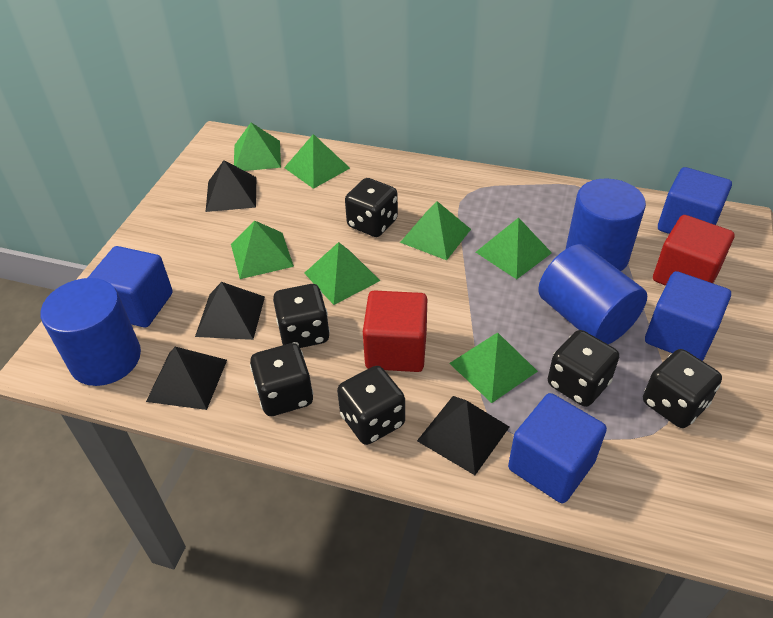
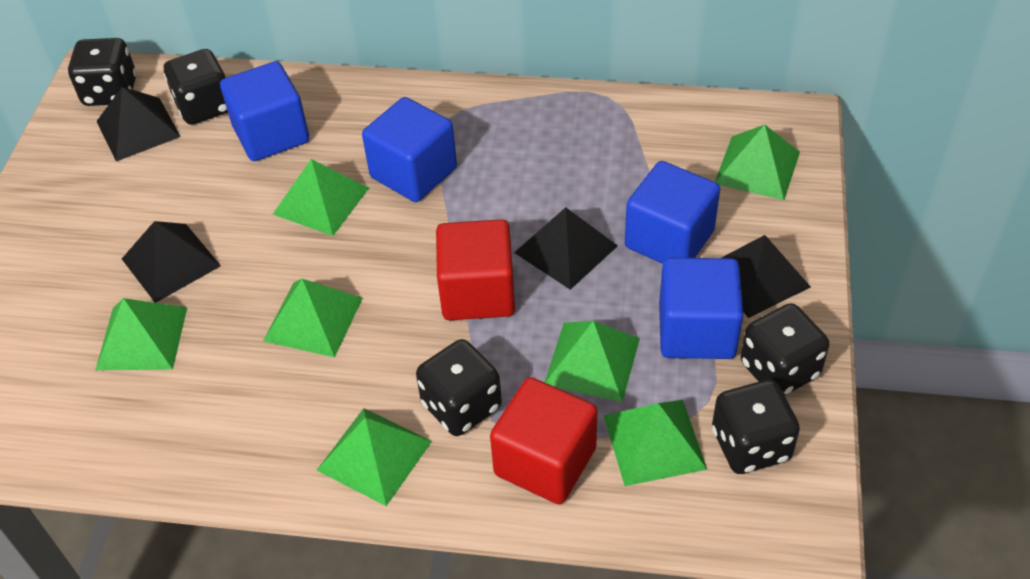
black dice: [250,343,313,416] [273,284,330,348] [337,366,405,445] [345,178,398,237] [548,330,619,407] [643,349,722,428] = 6 -> [68,38,136,106] [164,49,228,125] [416,339,502,436] [712,380,800,474] [741,303,829,395] = 5
blue cylinder: [41,278,141,386] [538,244,647,344] [566,178,646,271] = 3 -> none = 0

